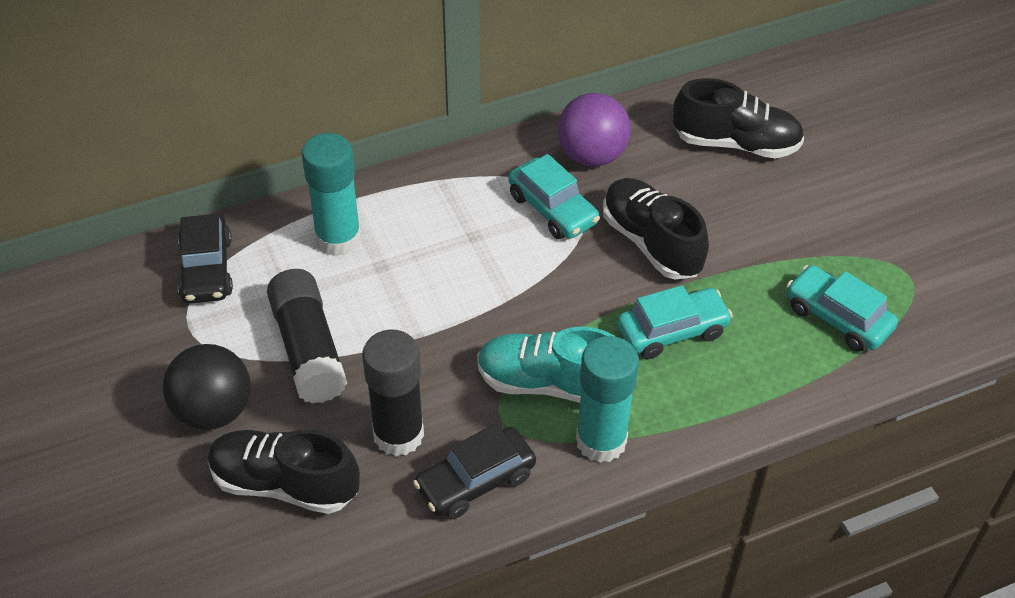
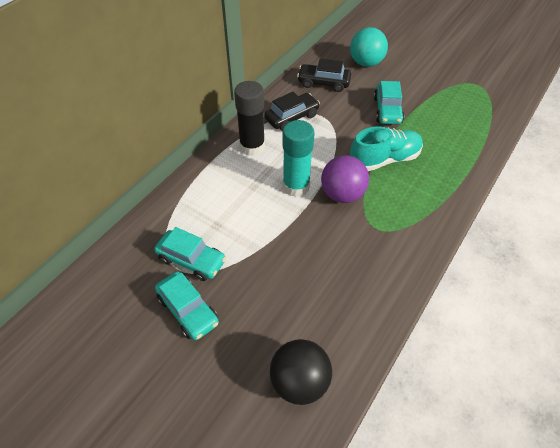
black glue stick: [267,269,347,404] [362,330,424,457] = 2 -> [234,81,265,156] = 1
black shoe: [207,429,360,514] [603,178,709,279] [673,78,804,158] = 3 -> none = 0
turquoise ball: none = 0 -> [350,27,388,67] = 1
turquoise glue stick: [302,133,361,256] [576,336,639,463] = 2 -> [283,120,315,197] = 1

